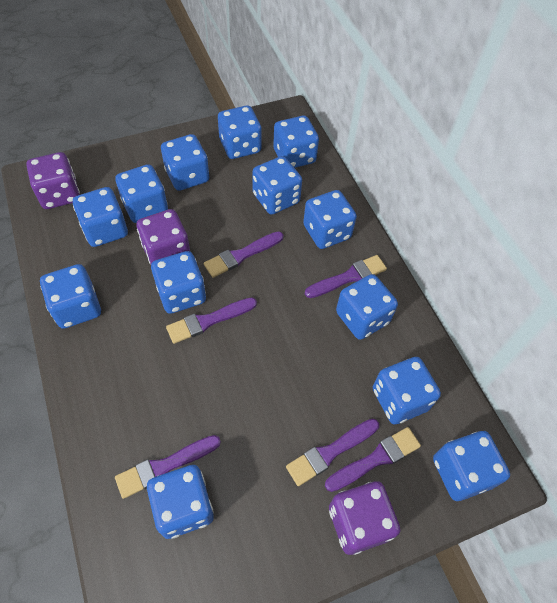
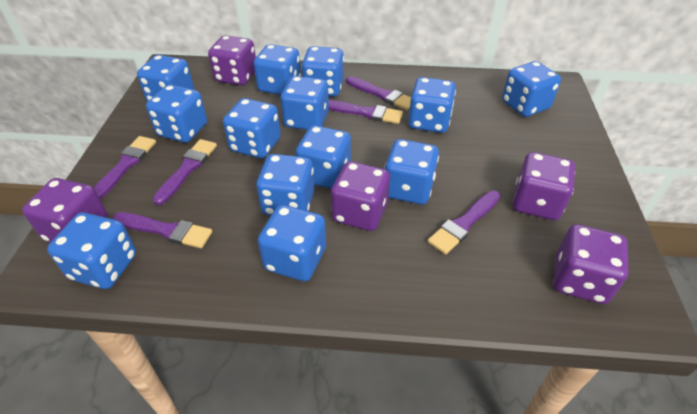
purple dice: [26,152,80,209] [137,209,190,265] [329,481,400,555] = 3 -> [22,178,108,243] [208,35,256,86] [331,161,390,231] [513,152,575,220] [553,224,628,304] = 5

